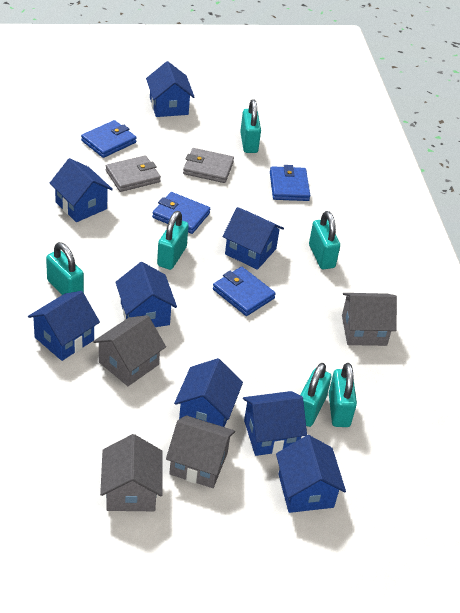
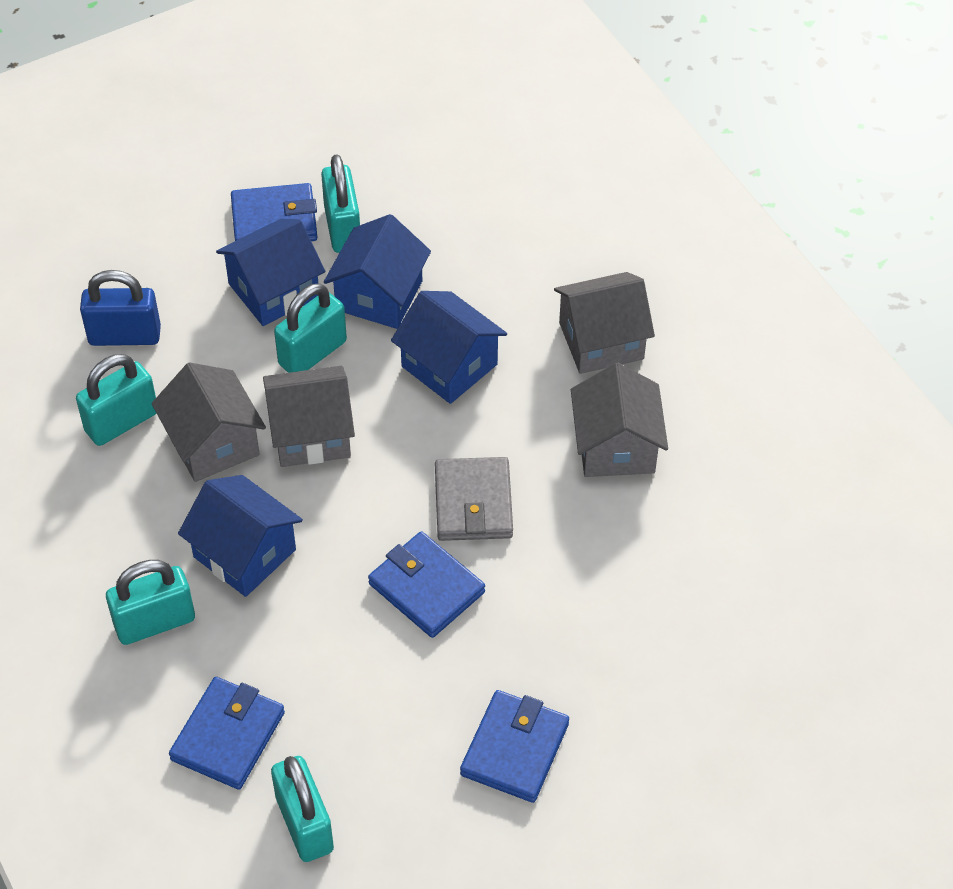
blue house: [28,291,100,361] [50,158,113,222] [115,262,177,327] [146,61,194,117] [174,358,243,427] [222,207,284,270] [243,391,307,456] [276,435,346,513] = 8 -> [178,475,303,597] [216,219,325,326] [324,214,431,329] [391,291,507,404] = 4
blue padlock: none = 0 -> [80,270,161,346] = 1
grey wallet: [106,155,161,192] [183,148,234,183] = 2 -> [435,457,513,541] = 1
turquoise padlock: [46,242,84,295] [157,211,189,270] [240,99,261,153] [300,363,331,427] [309,211,340,269] [329,363,357,427] = 6 -> [76,354,156,446] [106,560,195,645] [271,756,334,862] [274,283,347,373] [321,155,360,253] = 5

